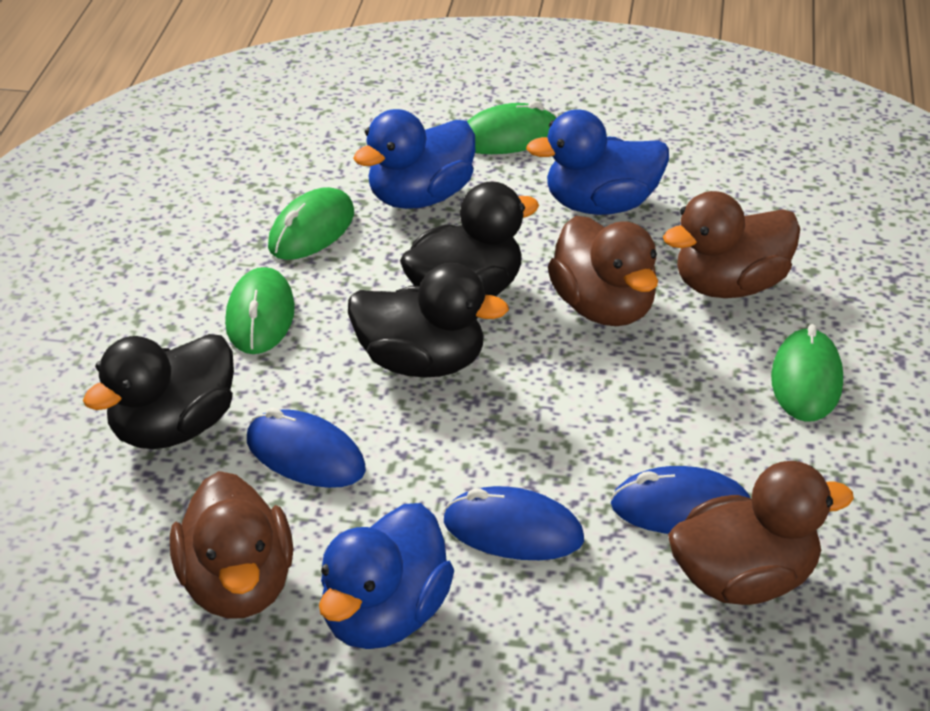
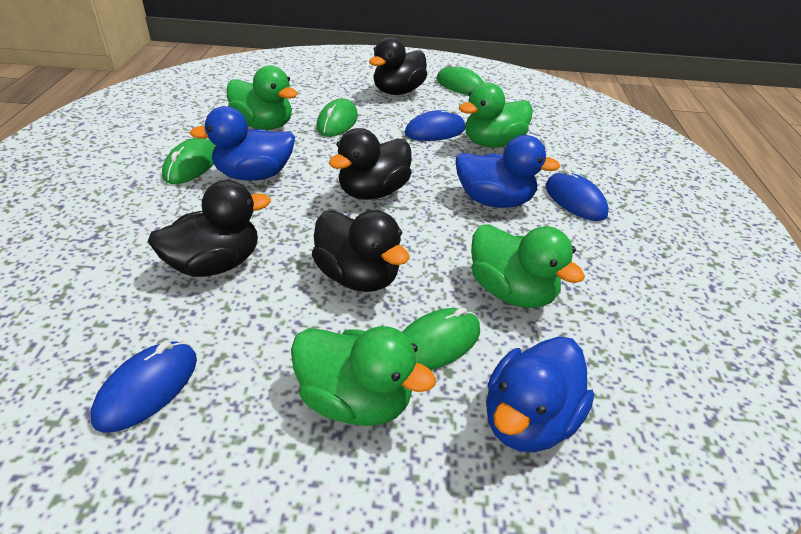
black duck: [83,334,234,449] [348,263,509,378] [400,182,539,296] = 3 -> [148,180,271,277] [312,210,409,292] [329,128,412,200] [369,37,427,95] = 4
brown duck: [170,471,294,619] [548,216,658,326] [663,191,800,298] [668,461,854,605] = 4 -> none = 0
green duck: none = 0 -> [227,65,298,130] [291,326,436,426] [459,82,533,148] [471,224,585,308] = 4

